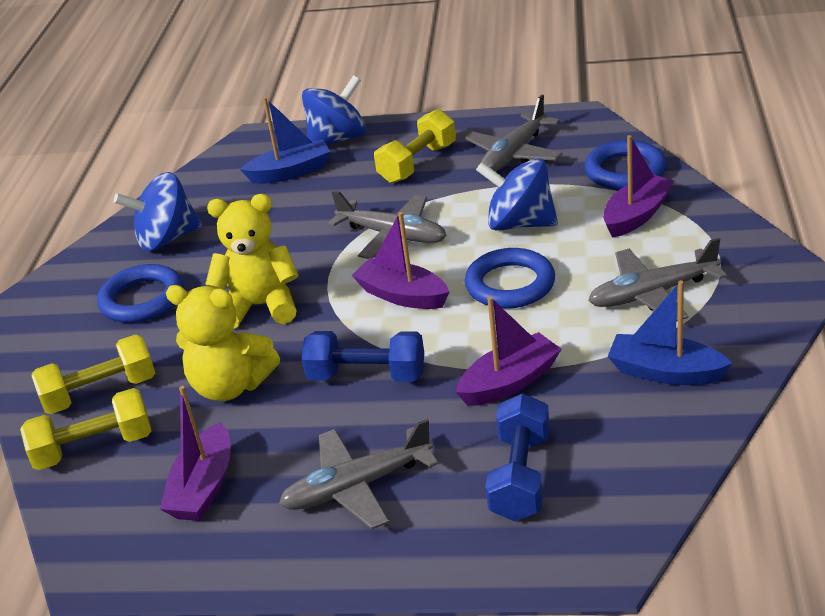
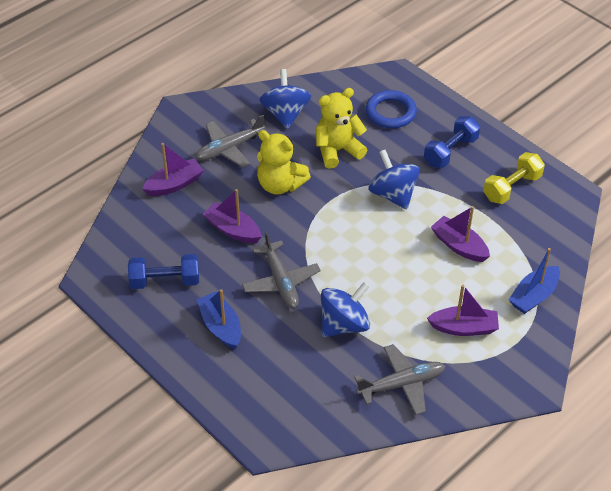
blue ring: [97,264,183,323] [465,248,555,309] [584,140,667,190] = 3 -> [366,90,417,128] = 1
grey plane: [279,419,438,529] [328,190,447,259] [464,95,562,172] [588,238,727,322] = 4 -> [195,115,265,168] [242,231,320,309] [354,344,445,415] = 3
yellow dumbbell: [20,388,151,470] [32,334,155,414] [374,109,456,183] = 3 -> [483,152,545,204] = 1

